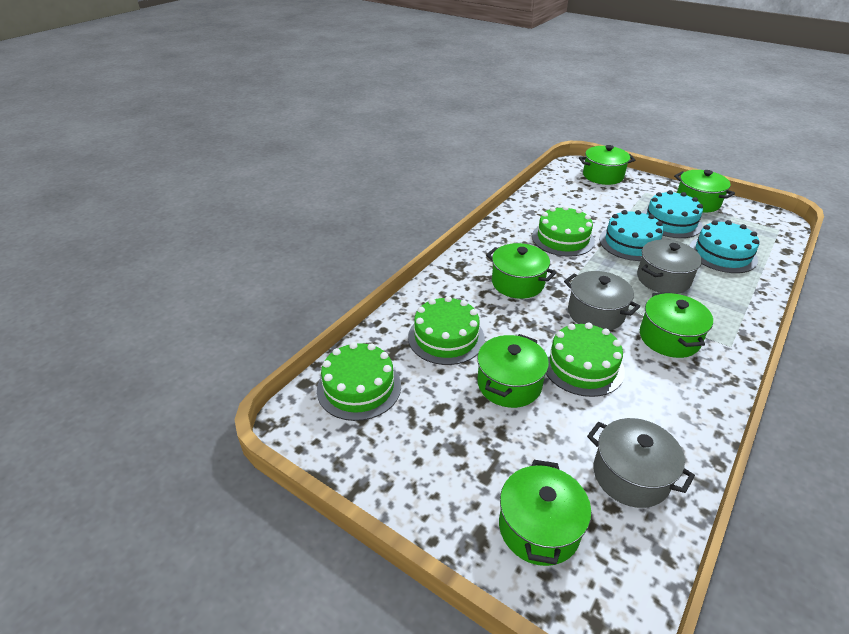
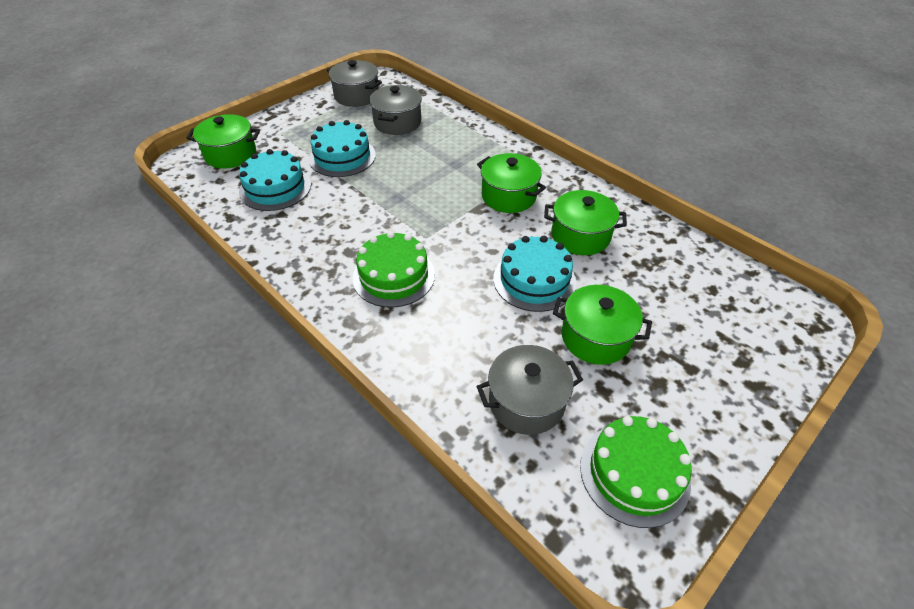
green cake: [317,342,401,421] [408,296,485,365] [532,206,595,257] [545,322,625,397] = 4 -> [353,231,435,308] [580,416,692,528] = 2
green pot: [477,334,549,408] [486,243,557,299] [499,460,591,566] [579,145,635,185] [640,292,713,358] [674,170,735,212] = 6 -> [187,114,260,169] [477,153,546,213] [544,190,627,255] [553,285,652,365] = 4

